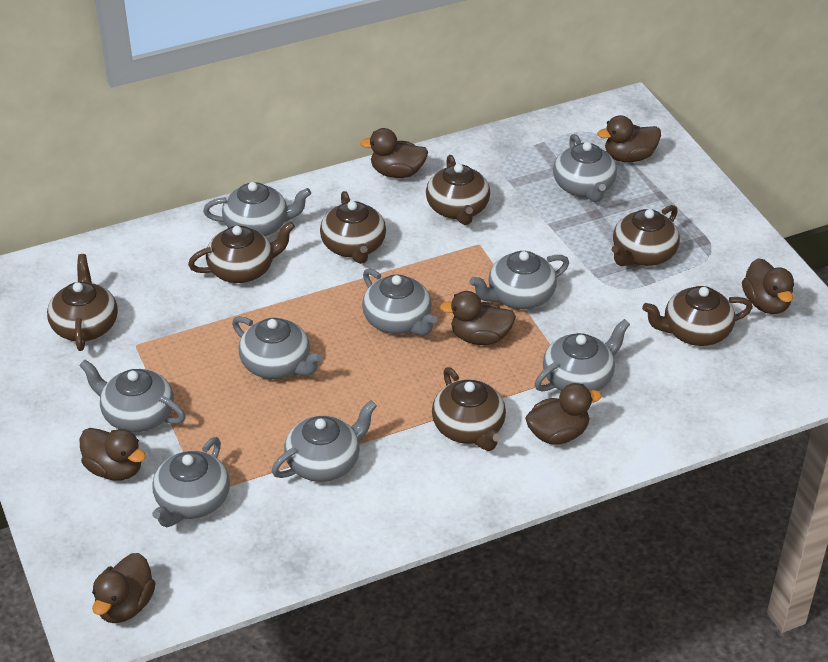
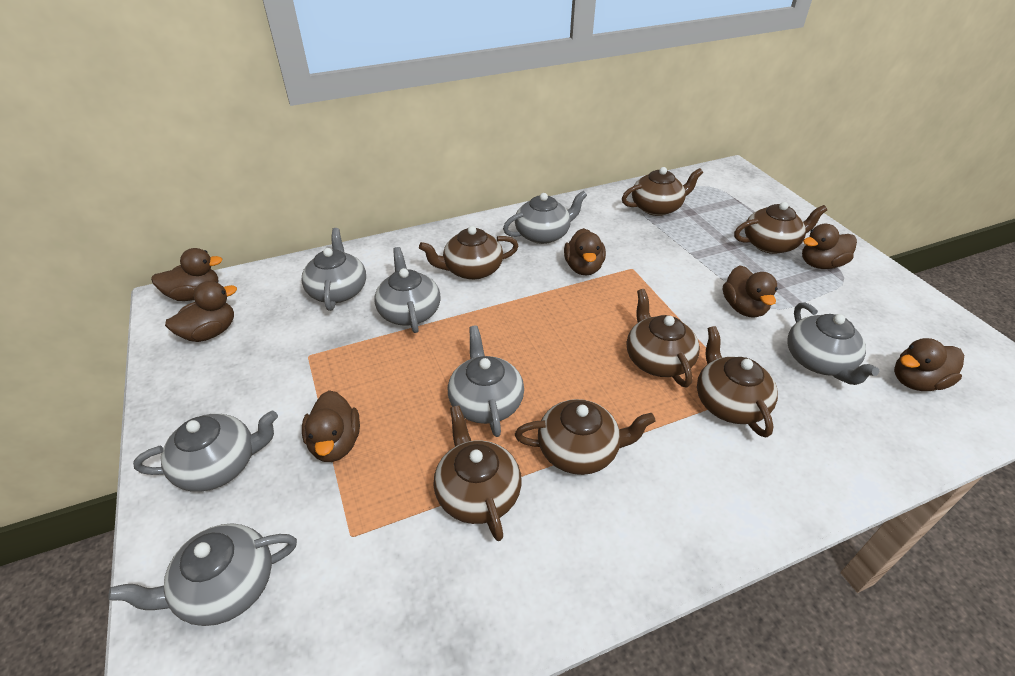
grey teapot: [79,360,186,432] [152,437,230,527] [203,182,311,236] [232,316,323,379] [271,400,377,482] [362,268,437,336] [469,251,569,309] [535,319,630,391] [553,134,617,202] = 9 -> [108,523,297,626] [133,411,278,492] [301,228,366,311] [375,247,441,333] [448,325,524,437] [503,191,587,244] [788,302,879,385] = 7

